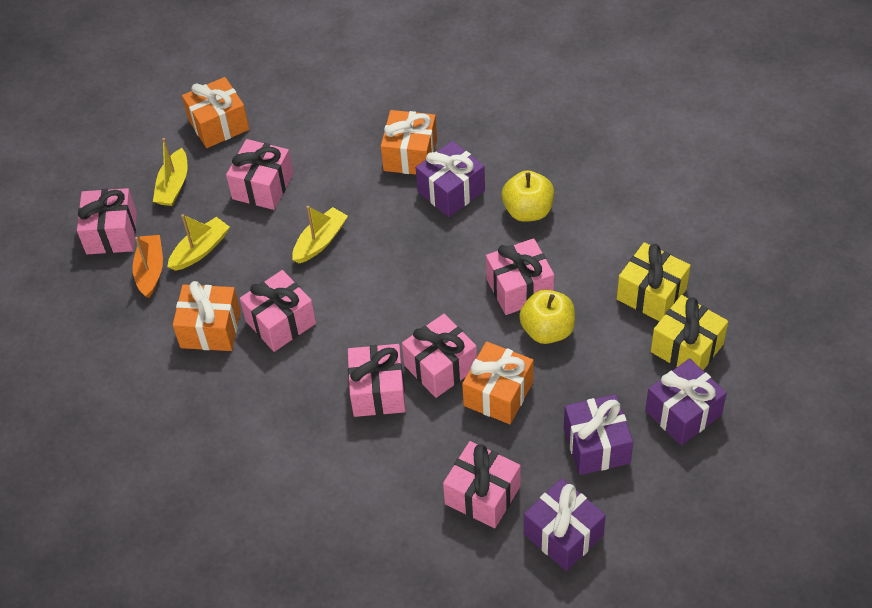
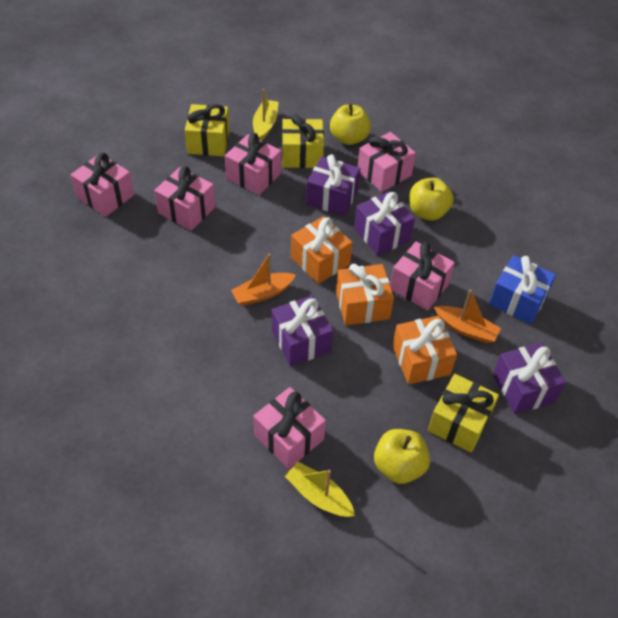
blue gift: none = 0 -> [489,255,556,324] = 1
orange boat: [132,235,163,298] = 1 -> [231,254,296,306] [434,290,501,343] = 2
orange gift: [173,281,241,351] [182,77,249,148] [381,110,437,175] [462,341,534,424] = 4 -> [291,216,352,284] [336,264,394,325] [392,316,457,384] = 3
pink gift: [77,188,137,254] [226,139,293,210] [240,270,316,352] [348,344,406,417] [402,314,477,398] [443,441,521,528] [486,238,554,315] = 7 -> [71,153,134,217] [154,166,216,231] [225,133,281,195] [253,387,326,469] [358,132,416,192] [390,242,455,310] = 6
yellow apple: [502,171,554,222] [519,289,575,344] = 2 -> [330,104,371,145] [374,429,430,484] [409,178,454,221] = 3
yellow boat: [153,138,188,206] [167,214,230,271] [292,206,348,263] = 3 -> [253,89,278,140] [285,462,355,517] = 2
yellow gift: [617,242,691,321] [651,295,728,370] = 2 -> [185,104,230,156] [282,114,324,168] [428,374,499,453] = 3

